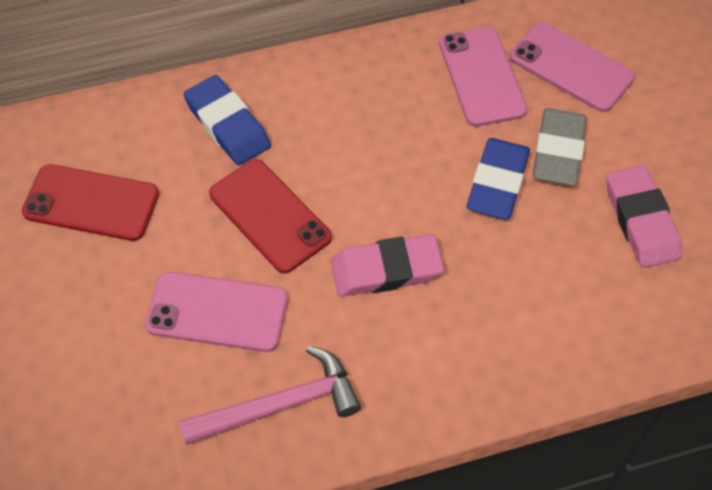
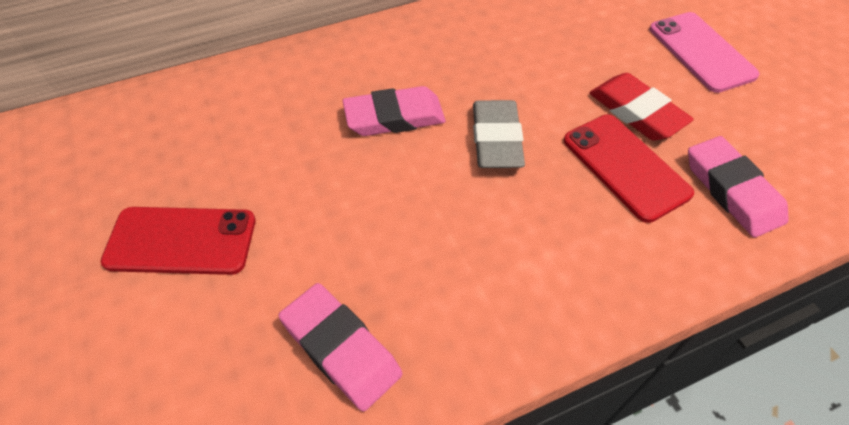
blue eraser: [184,75,271,166] [467,138,530,220] = 2 -> none = 0
pink eraser: [331,234,444,297] [606,165,682,268] = 2 -> [279,283,402,411] [342,86,446,136] [688,136,789,238] = 3
pink hammer: [179,346,361,445] = 1 -> none = 0
pink phone: [145,272,288,352] [439,27,527,127] [510,22,635,112] = 3 -> [650,12,760,93] = 1
red eraser: none = 0 -> [589,73,694,141] = 1

